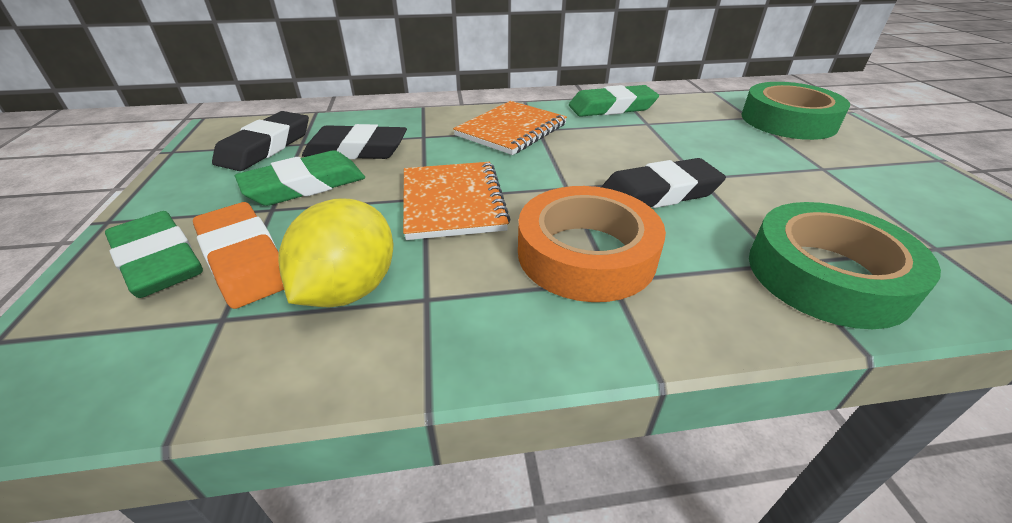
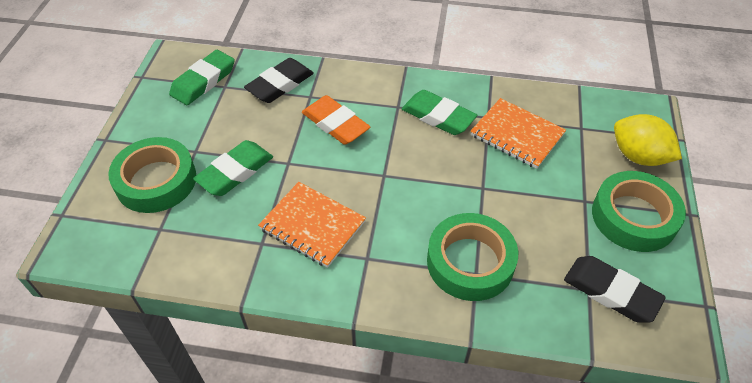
black eraser: [212,111,309,171] [302,124,407,159] [601,158,726,208] = 3 -> [244,58,314,103] [564,256,666,323] = 2
green tape: [741,82,850,140] [749,202,941,329] = 2 -> [108,137,196,213] [427,213,518,301] [592,171,686,252] = 3
orange tape: [518,186,666,302] = 1 -> none = 0

